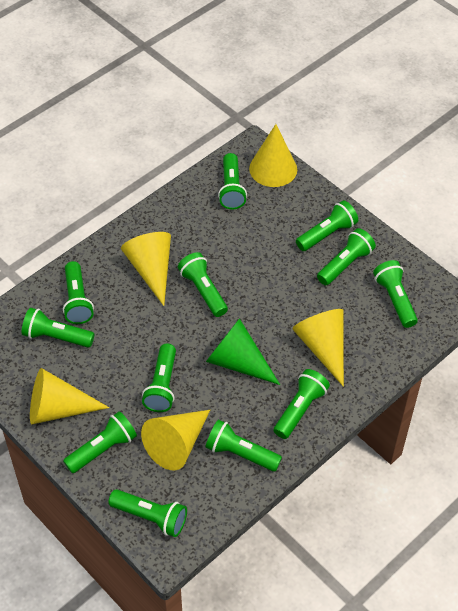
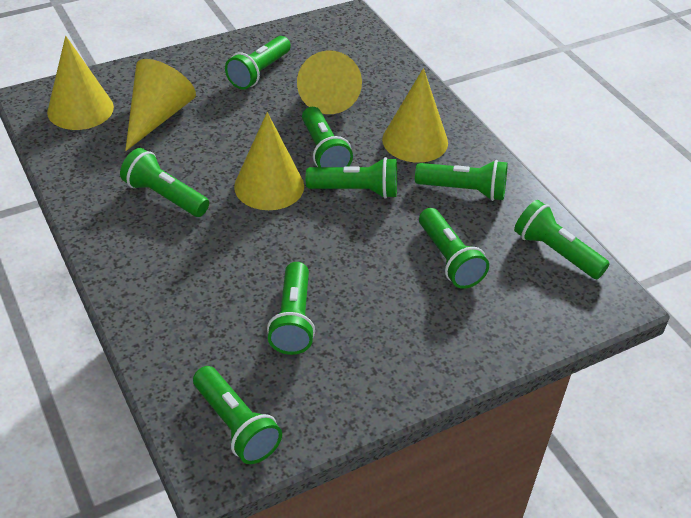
green cone: [206,318,280,385] = 1 -> none = 0
green flashlight: [22,308,94,348] [63,261,94,324] [63,411,137,473] [108,489,187,537] [142,344,176,412] [178,252,228,317] [205,420,282,472] [218,153,247,210] [273,369,330,439] [296,200,358,251] [317,228,376,286] [373,260,418,328] = 12 -> [120,148,209,217] [193,366,282,464] [225,36,291,90] [267,262,315,355] [302,107,353,167] [306,157,397,199] [415,160,508,201] [419,208,489,289] [514,200,610,279] = 9

